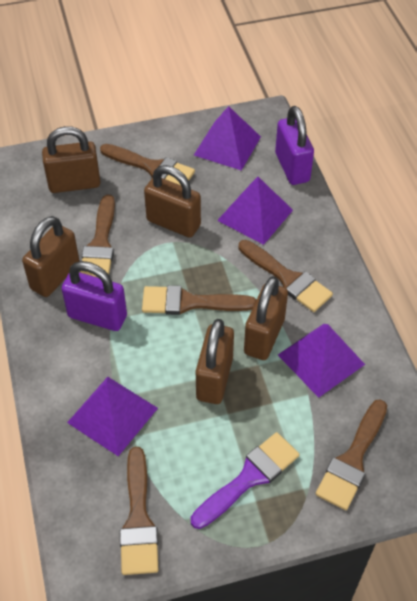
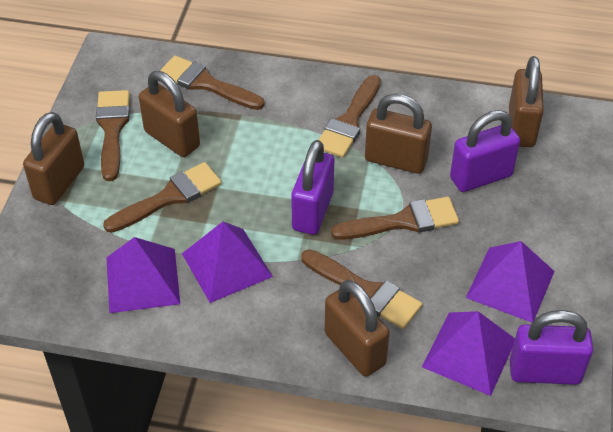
purple brush: [191,432,300,529] = 1 -> none = 0
purple padlock: [62,261,127,331] [275,106,314,185] = 2 -> [291,140,334,235] [450,110,520,192] [510,310,593,385] = 3

